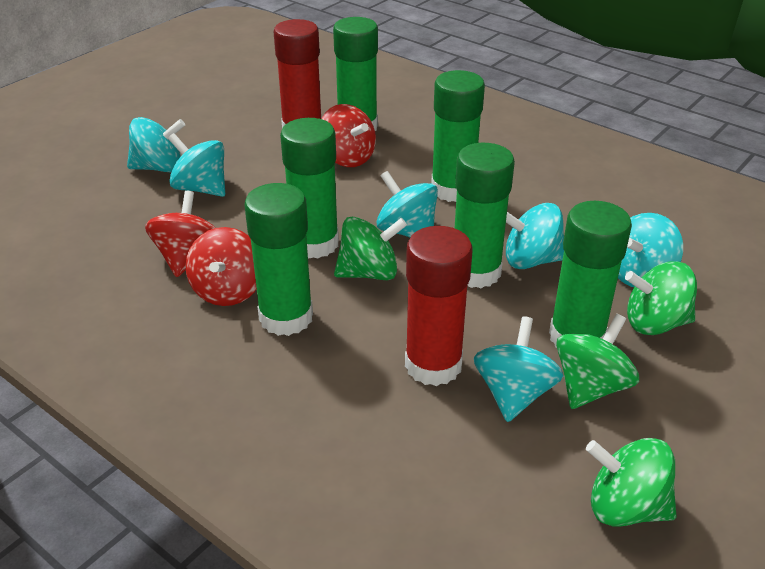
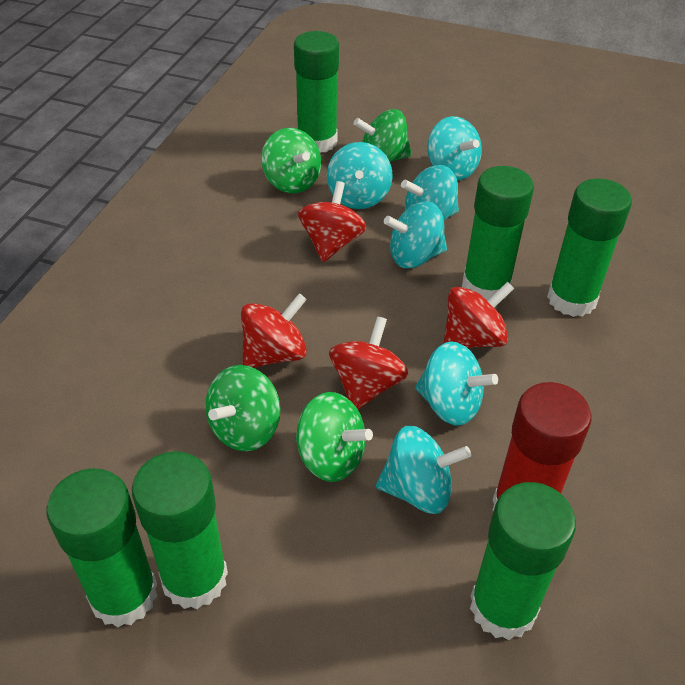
red glue stick: [274,19,322,128] [405,226,472,386] = 2 -> [492,382,592,511] = 1
red spinning top: [145,191,216,277] [185,227,257,306] [321,104,376,167] = 3 -> [241,293,307,368] [298,181,366,262] [329,316,408,410] [443,282,514,348] = 4

